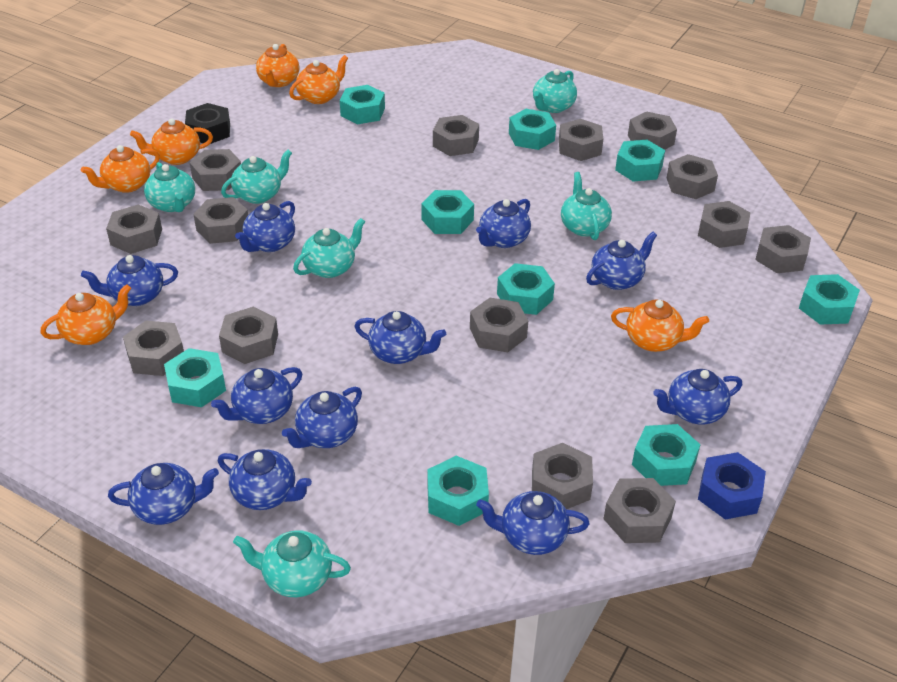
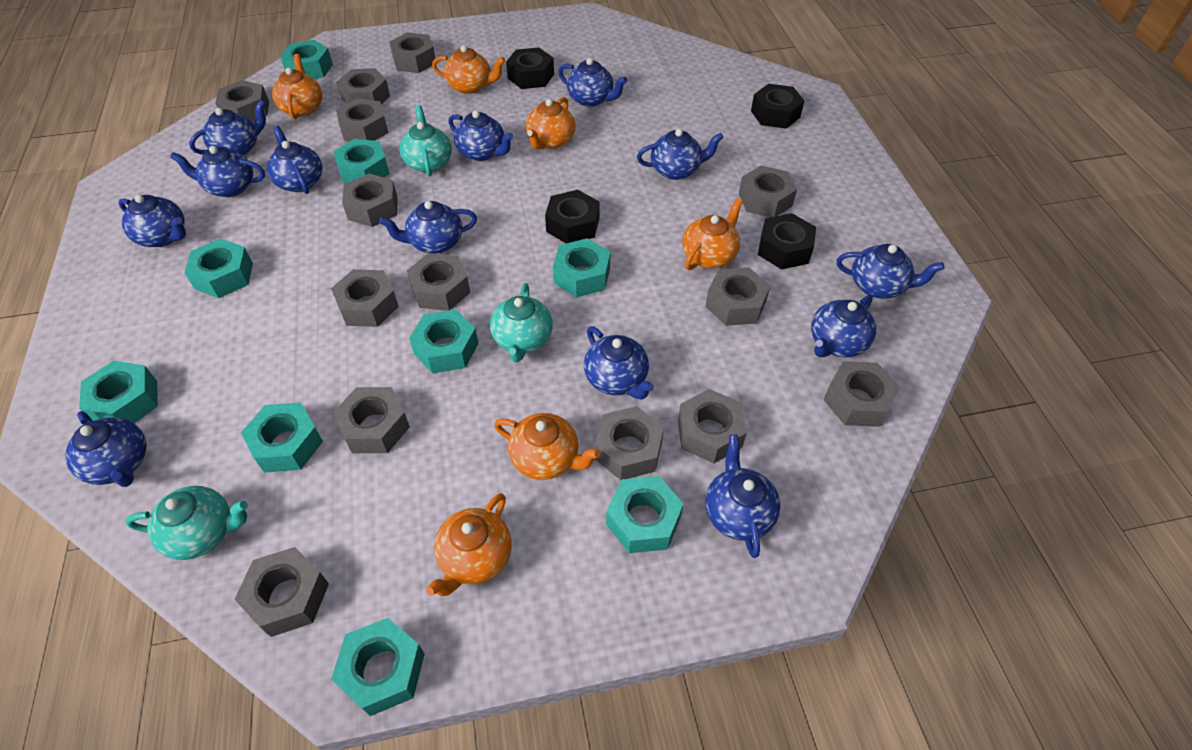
black nut: [185,103,230,144] = 1 -> [506,48,554,89] [545,190,599,243] [751,84,805,128] [758,213,816,269] = 4
blue nut: [698,452,766,519] = 1 -> none = 0
blue teapot: [81,255,178,306] [108,463,219,525] [211,367,302,424] [218,449,312,510] [235,201,295,252] [282,387,362,448] [354,311,446,364] [476,199,531,248] [476,491,589,555] [586,232,657,290] [653,369,742,424] = 11 -> [65,411,147,487] [118,195,186,247] [170,146,265,197] [189,100,266,155] [267,126,322,194] [379,201,477,254] [448,110,514,161] [558,58,627,107] [584,326,654,400] [637,129,724,180] [705,435,781,558] [811,295,876,357] [837,244,944,299] = 13
turquoise teapot: [144,162,195,212] [221,150,292,204] [233,530,351,597] [293,218,365,278] [533,69,577,113] [561,172,612,240] = 6 -> [125,486,248,560] [399,105,452,176] [490,283,553,362] = 3

